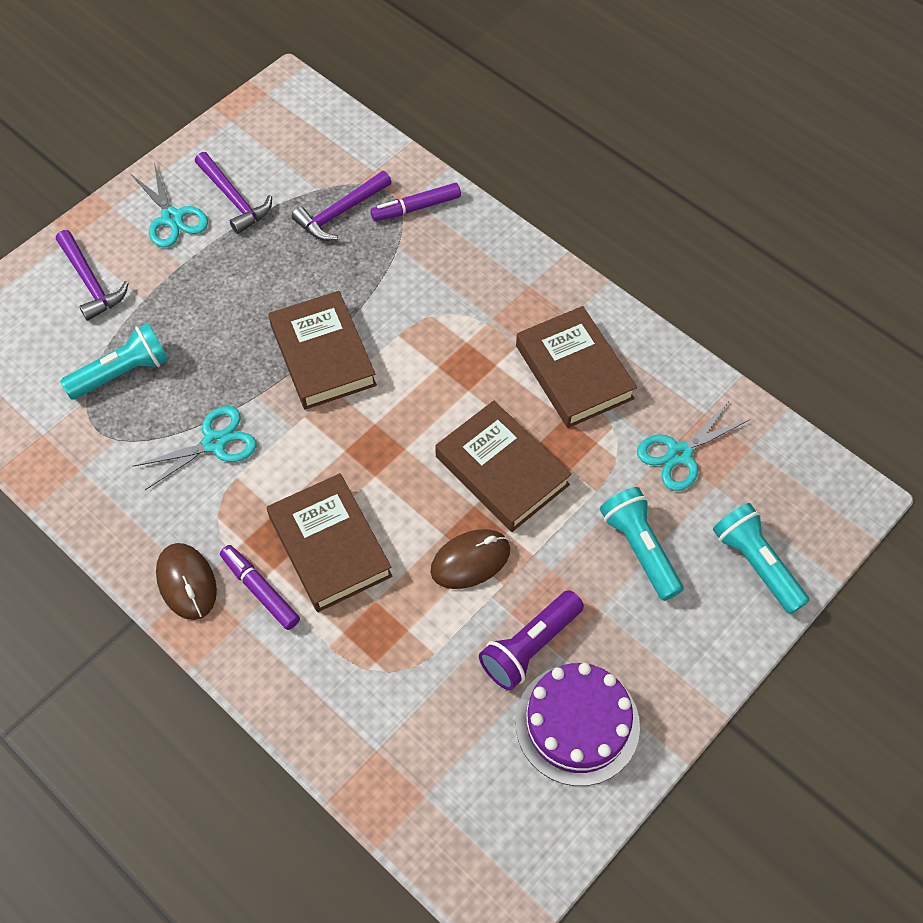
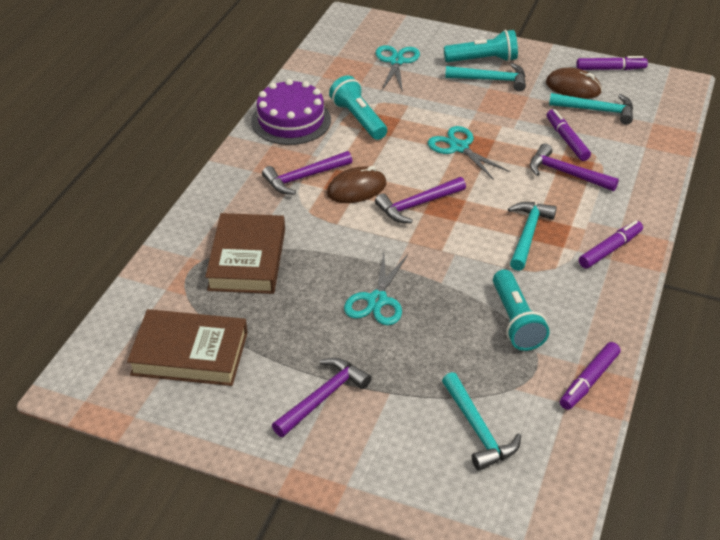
brown book: [267,473,393,612] [268,291,377,410] [435,401,572,532] [516,306,637,428] = 4 -> [127,309,247,386] [205,213,285,294] = 2
purple flashlight: [479,590,584,690] = 1 -> none = 0
purple hammer: [56,230,129,321] [195,152,272,234] [292,171,392,241] = 3 -> [262,151,352,195] [272,358,371,437] [375,177,466,223] [530,143,619,191] = 4
purple marker: [220,545,300,630] [371,183,461,221] = 2 -> [547,109,591,161] [560,342,620,410] [576,56,648,70] [579,221,643,269] = 4
turquoise hammer: none = 0 -> [442,372,521,470] [445,63,526,91] [508,202,557,271] [549,93,633,125] = 4

